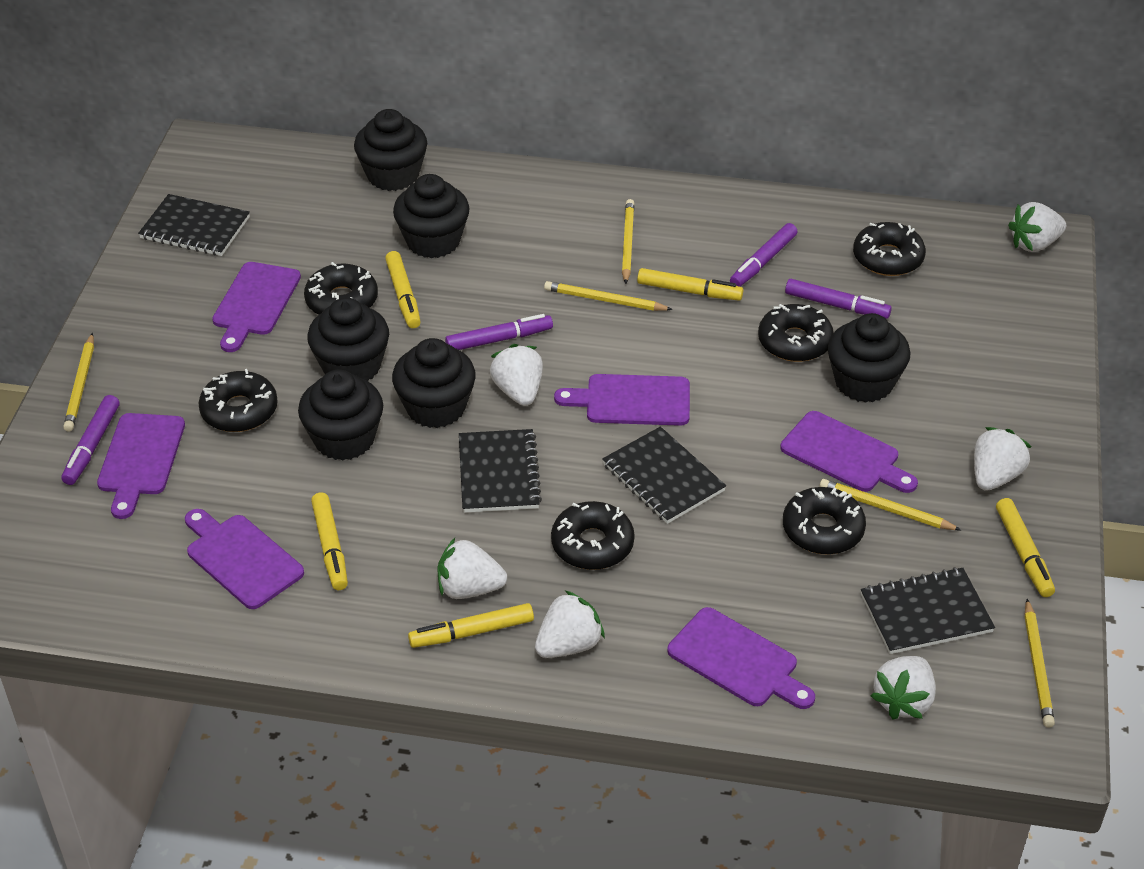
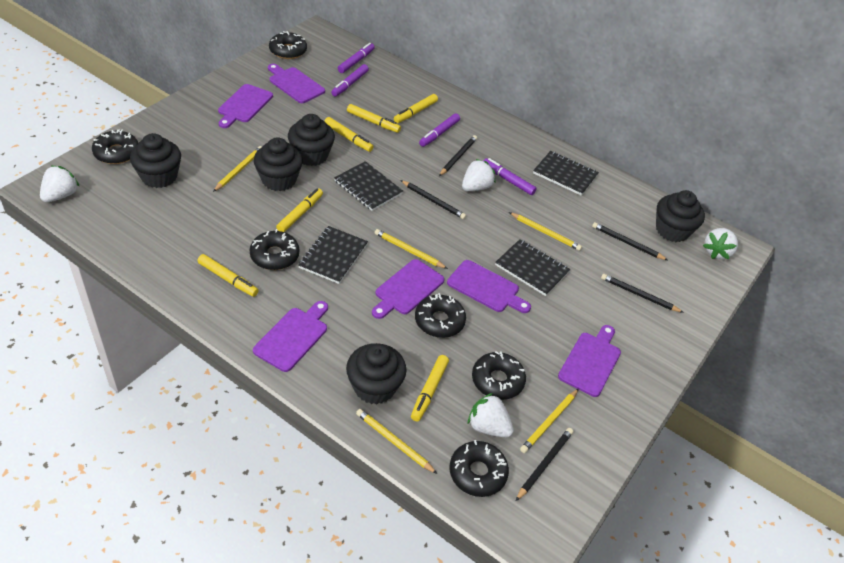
black cupcake: [298,370,383,461] [307,297,389,381] [354,109,427,191] [392,338,476,428] [393,174,470,258] [828,313,910,403] = 6 -> [130,133,181,188] [254,137,303,191] [288,114,335,166] [346,343,407,405] [656,190,705,242] = 5
black pencil: none = 0 -> [400,180,466,219] [439,135,477,176] [516,428,573,501] [592,222,668,260] [601,274,684,313] = 5
white strawberry: [438,538,507,599] [490,344,543,406] [535,590,605,658] [871,656,936,720] [974,427,1031,491] [1008,202,1066,252] = 6 -> [40,165,80,202] [462,159,496,191] [468,393,514,437] [703,228,738,259] = 4
yellow marker: [311,492,348,590] [385,251,421,328] [408,603,534,648] [637,268,743,300] [996,498,1055,597] = 5 -> [198,254,259,297] [276,188,323,232] [324,117,374,152] [347,104,401,133] [394,94,438,123] [411,355,449,422] = 6

